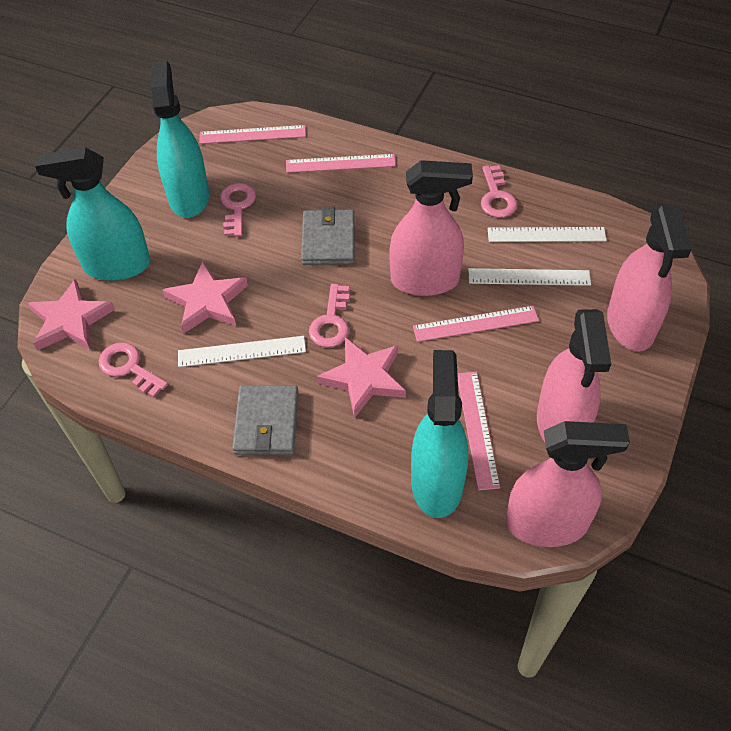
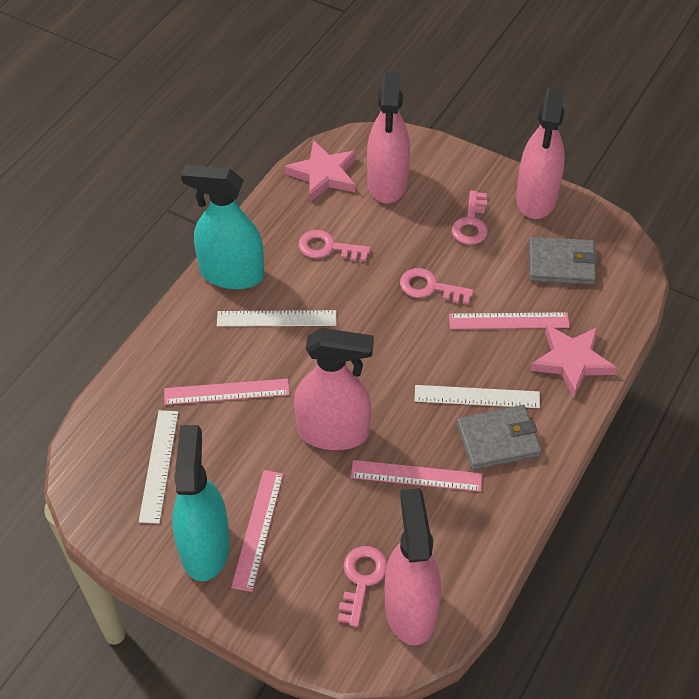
pink star: [28,279,115,351] [162,261,248,334] [317,337,406,418] = 3 -> [284,140,356,202] [530,324,617,398] = 2
turquoise spray bottle: [35,147,150,281] [151,61,209,218] [411,350,468,518] = 3 -> [172,425,230,581] [181,165,264,289] = 2

